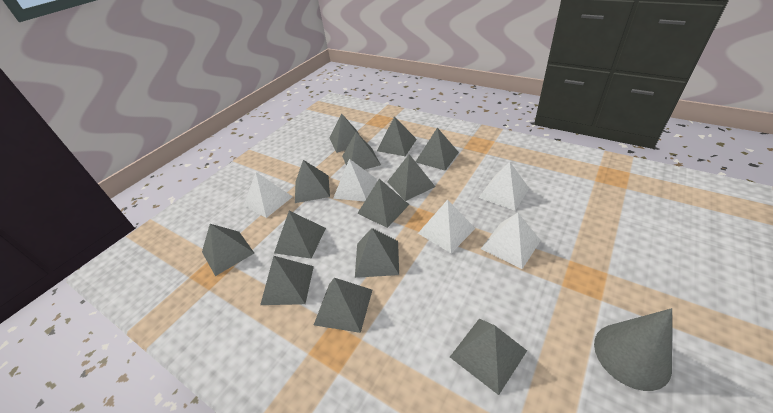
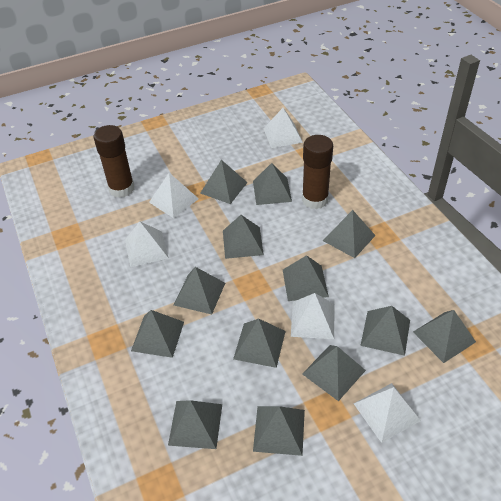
brown glue stick: none = 0 -> [94,125,134,198] [302,135,333,209] = 2
grey cone: [594,308,672,391] = 1 -> none = 0

